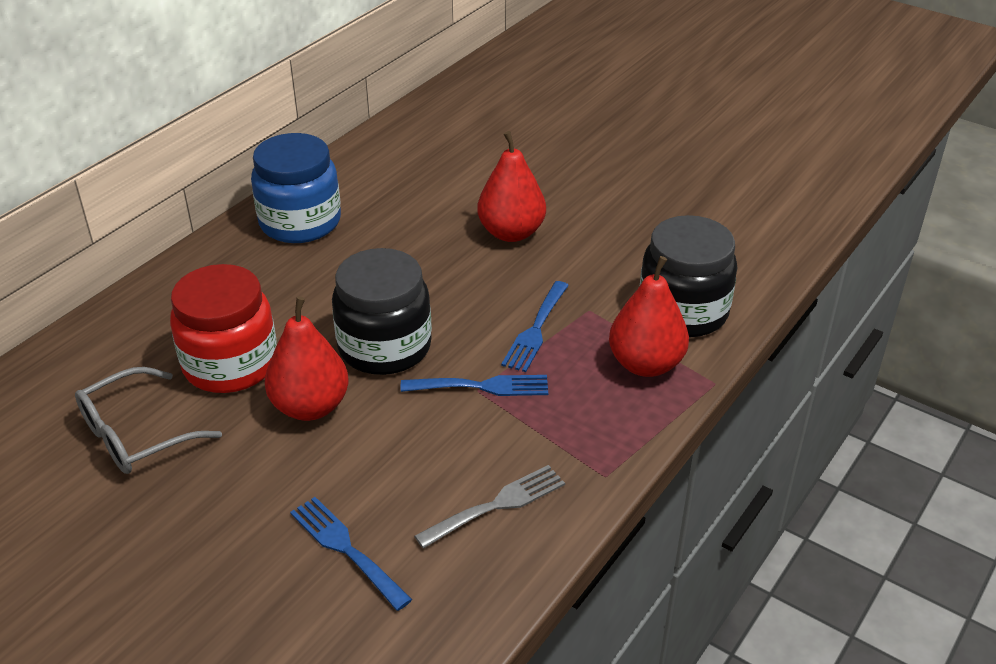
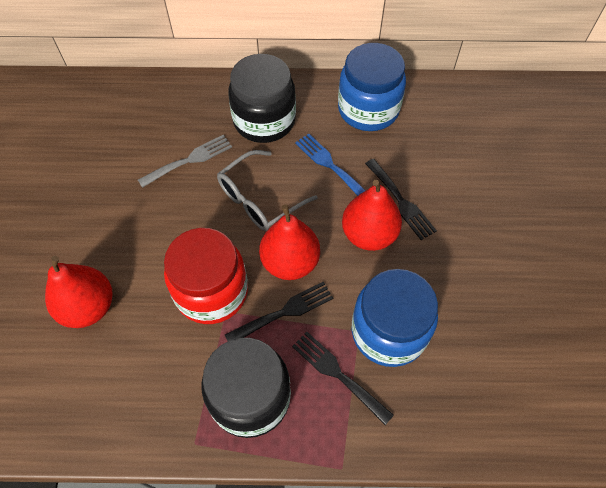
black fork: none = 0 -> [225,282,333,341] [292,332,394,425] [365,159,437,240] = 3
blue fork: [290,497,412,611] [401,375,548,396] [501,281,569,372] = 3 -> [295,134,366,196] = 1
blue jar: [251,133,341,243] = 1 -> [338,43,406,131] [352,269,438,367] = 2

